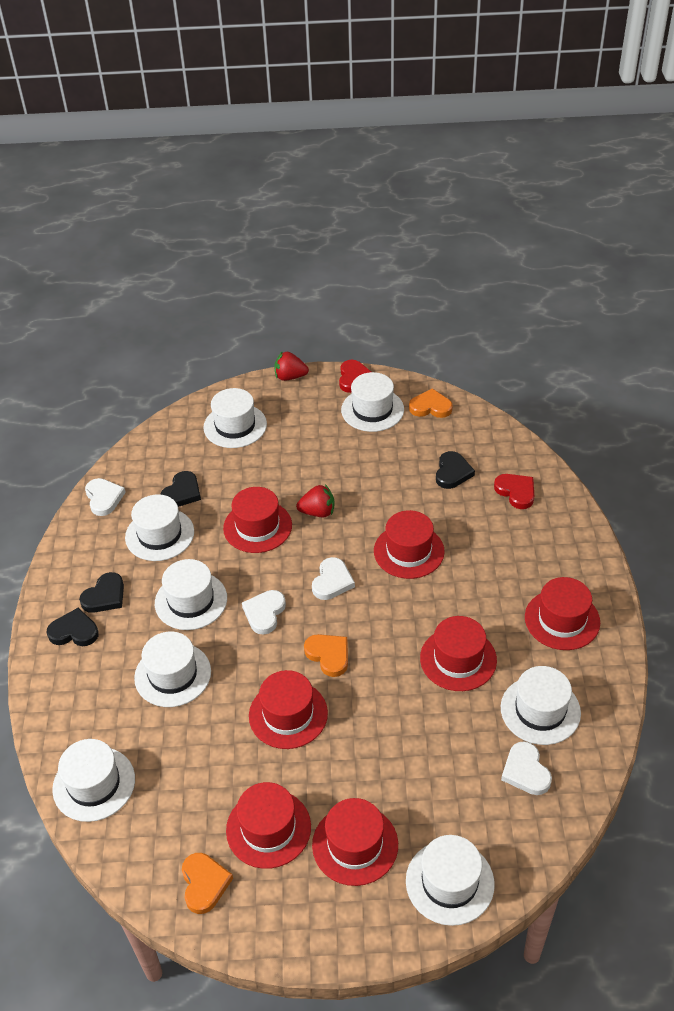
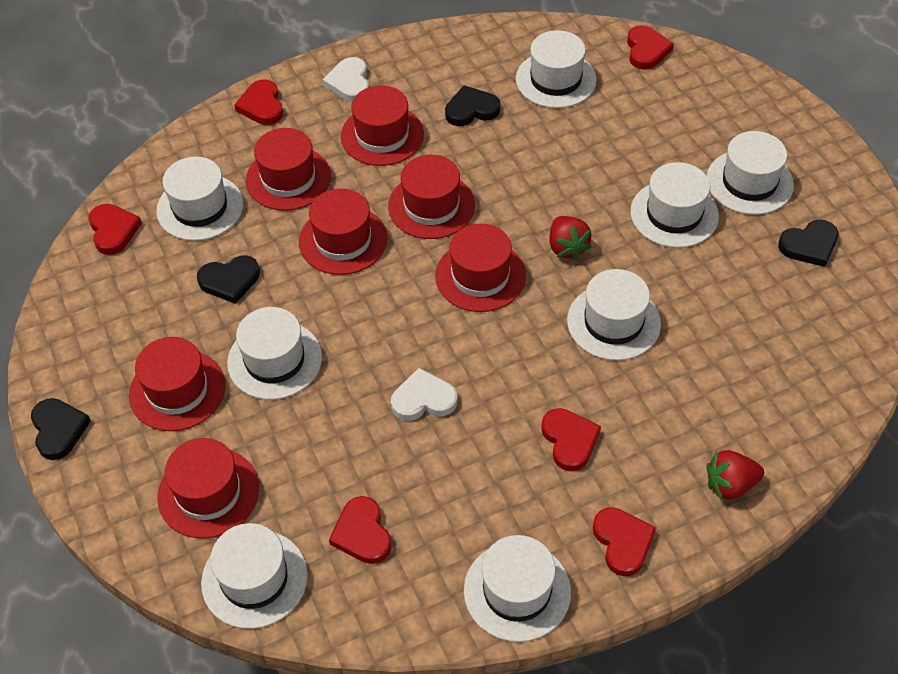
orange heart: [182,853,233,914] [304,634,348,677] [409,388,453,418] = 3 -> none = 0
red heart: [339,360,371,393] [494,474,534,509] = 2 -> [89,204,142,255] [234,79,283,125] [329,496,392,564] [541,408,601,471] [593,507,656,577] [627,25,674,69] = 6
white heart: [85,478,126,516] [242,590,286,635] [312,557,355,600] [501,741,552,795] = 4 -> [322,57,369,102] [391,368,457,421] = 2

